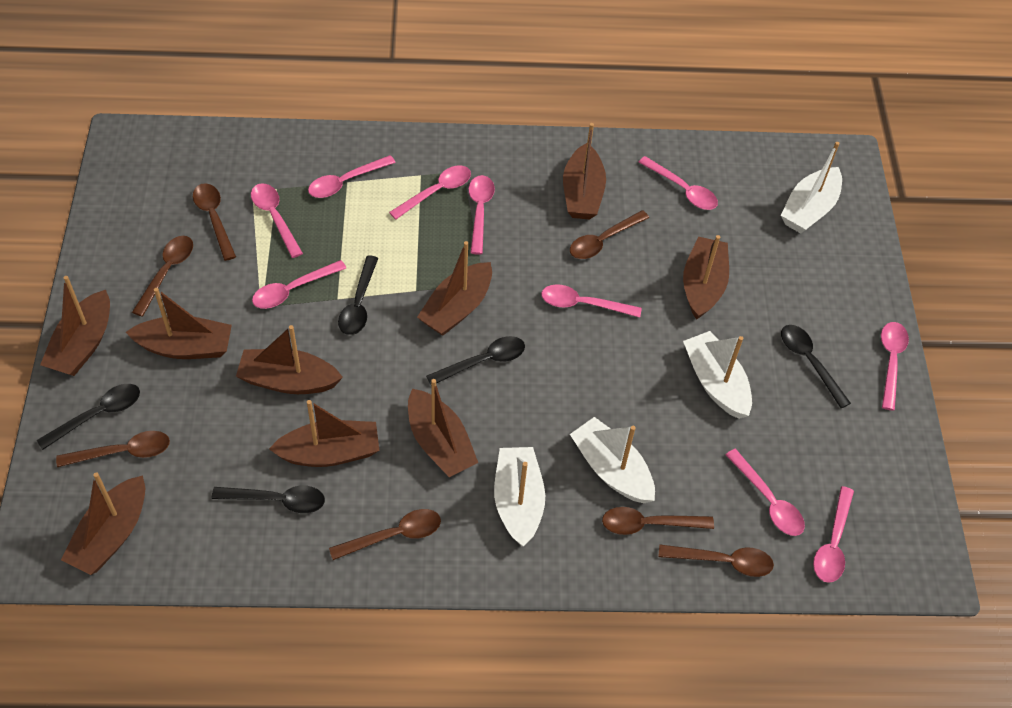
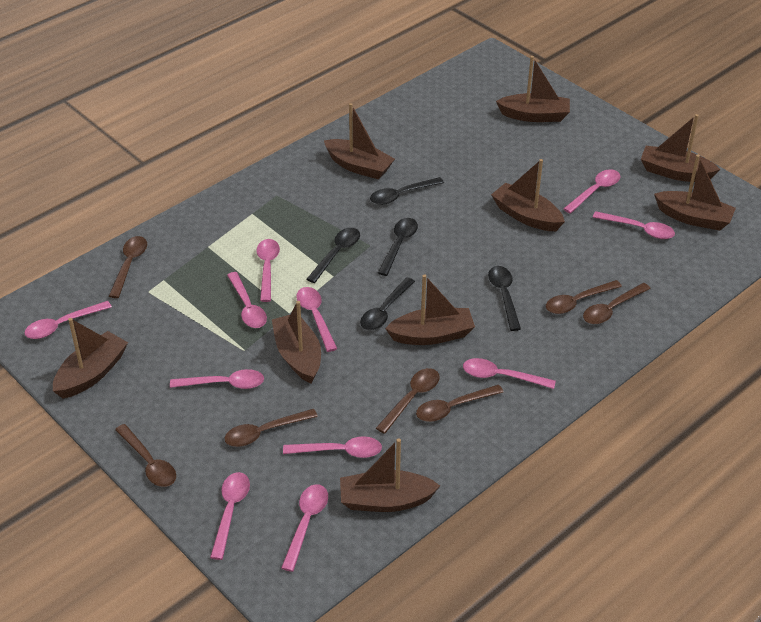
pink spoon: [251,183,303,258] [252,260,346,309] [308,155,396,198] [389,166,471,220] [469,175,495,255] [541,284,642,318] [639,156,718,210] [726,449,805,536] [813,486,854,583] [881,322,909,411] = 10 -> [24,301,112,339] [170,369,264,389] [210,472,250,560] [227,272,267,328] [256,239,280,302] [281,484,328,572] [283,436,382,458] [296,287,337,352] [463,358,556,389] [563,169,620,214] [593,211,675,239] = 11
white boat: [494,447,545,547] [570,417,655,503] [683,331,752,419] [781,142,842,233] = 4 -> none = 0

